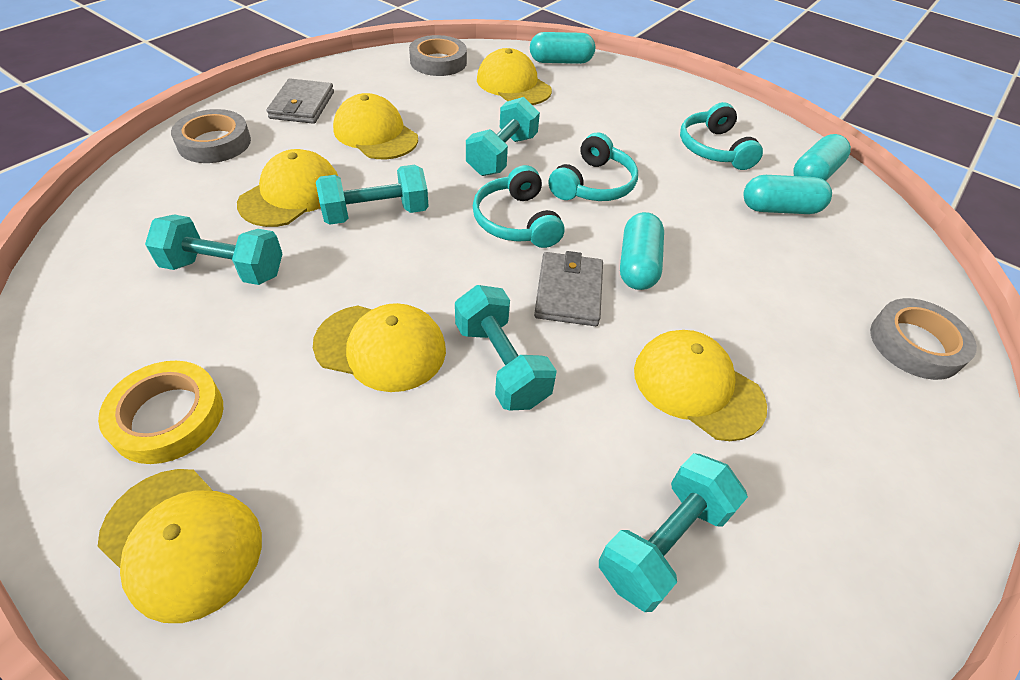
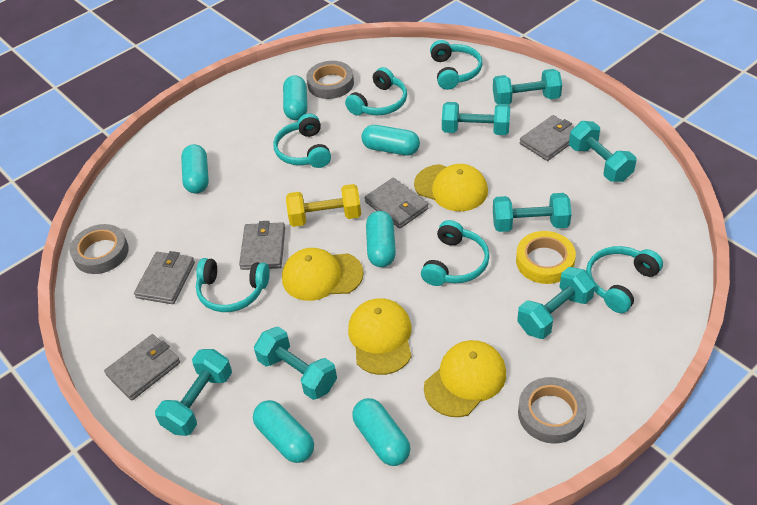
grey wallet: [266,78,334,124] [534,251,603,326] = 2 -> [104,334,180,401] [134,251,195,304] [239,221,285,270] [365,178,429,229] [520,115,574,161] = 5
turquoise capsule: [530,32,595,64] [620,212,664,290] [743,175,832,214] [793,134,851,181] = 4 -> [181,144,209,193] [253,400,314,463] [283,75,307,120] [352,398,410,466] [362,125,420,156] [366,211,396,267] = 6
turquoise dumbbell: [145,215,282,285] [316,165,429,225] [455,285,557,410] [466,97,540,176] [599,453,748,612] = 5 -> [155,349,232,436] [254,326,337,400] [442,102,510,135] [493,69,562,105] [493,193,571,232] [517,267,595,339] [569,121,636,182] = 7
turquoise headphones: [473,165,565,248] [549,133,638,201] [680,102,763,170] = 3 -> [196,258,270,312] [273,113,331,168] [345,67,407,115] [421,220,490,286] [430,40,482,90] [586,246,663,313] = 6
yellow cap: [97,469,262,623] [237,149,338,227] [313,303,446,392] [333,93,418,159] [477,48,552,105] [634,330,767,441] = 6 -> [282,248,364,301] [348,298,412,375] [414,164,488,211] [424,340,506,417] = 4
yellow dumbbell: none = 0 -> [286,184,361,227] = 1

